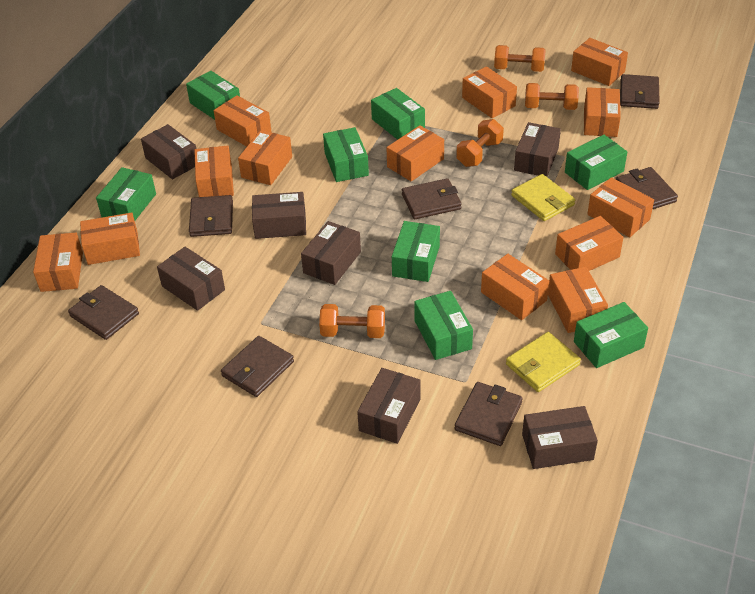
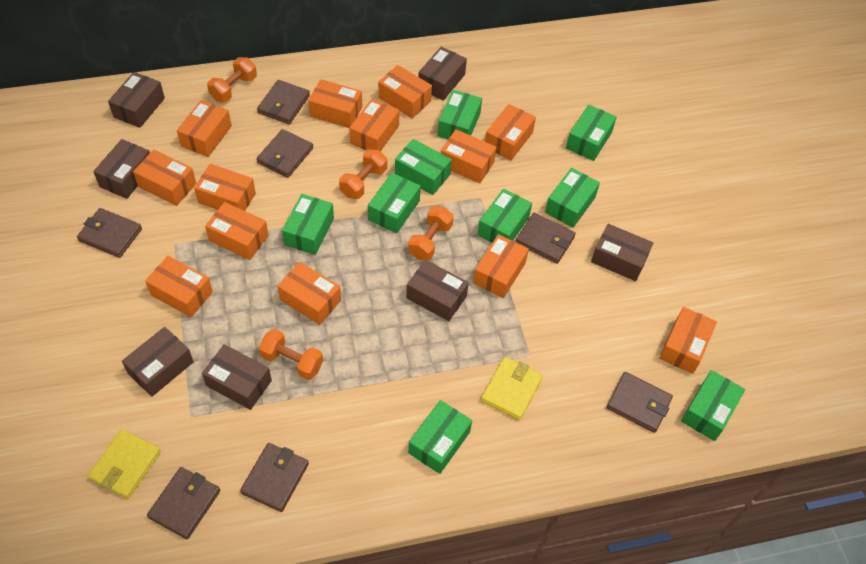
green box: [96,167,156,221] [186,71,240,120] [323,127,369,182] [371,88,425,140] [392,221,440,282] [414,291,473,360] [565,135,627,190] [574,302,648,368] = 8 -> [282,194,334,255] [368,173,421,233] [395,139,452,195] [408,400,472,474] [437,90,482,139] [477,189,532,243] [545,168,600,228] [566,105,617,161] [681,370,745,441] = 9

